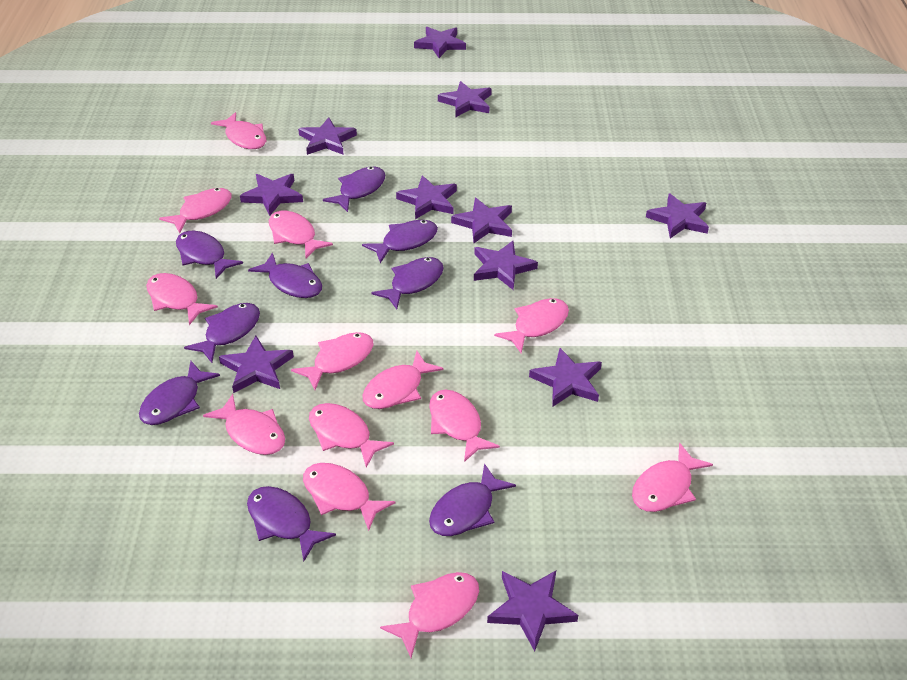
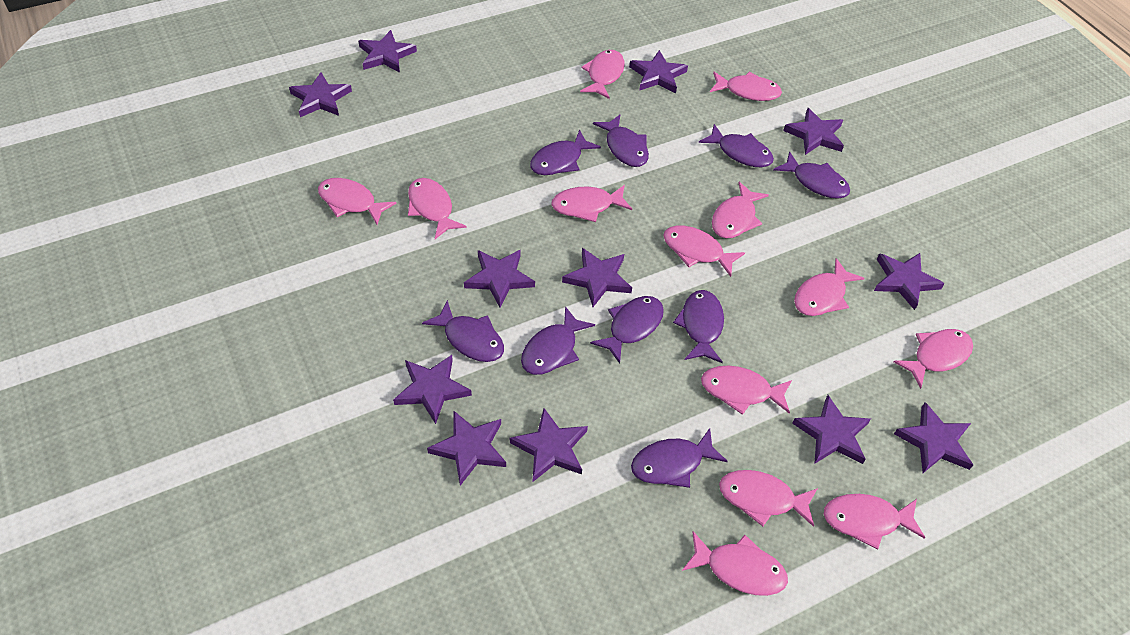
purple star: [219,336,294,393] [240,174,303,216] [298,117,357,155] [396,175,457,219] [414,27,466,58] [438,81,492,118] [451,198,512,243] [474,241,538,290] [487,571,578,651] [529,348,602,407] [646,193,709,238] = 11 -> [289,72,352,117] [358,30,417,73] [393,355,472,424] [427,411,506,486] [464,250,535,307] [510,408,588,482] [562,248,632,307] [629,50,688,93] [783,108,844,155] [792,395,871,464] [874,253,944,310] [894,402,973,473] = 12

